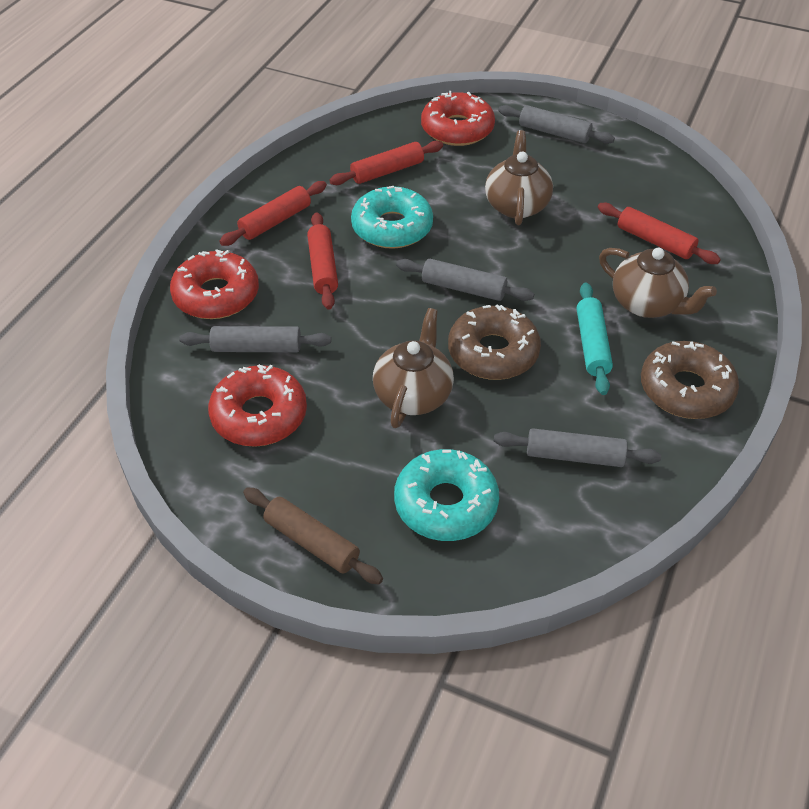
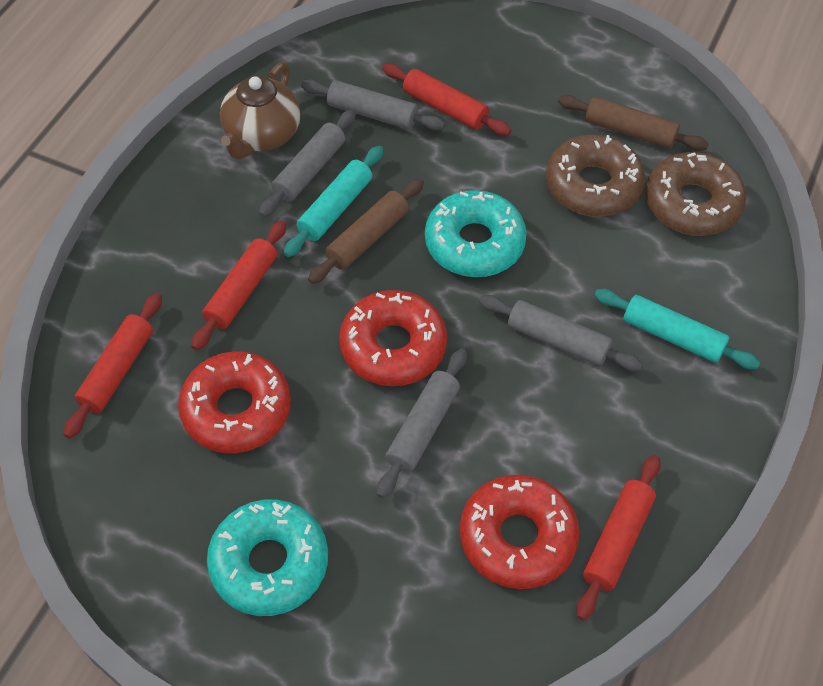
brown rolling pin: [243,487,383,584] = 1 -> [308,178,424,284] [558,95,709,151] = 2
brown teapot: [373,308,454,428] [485,130,553,225] [599,248,717,318] = 3 -> [220,62,301,159] = 1
turquoise rolling pin: [577,282,613,395] = 1 -> [284,146,383,257] [594,289,760,369] = 2

